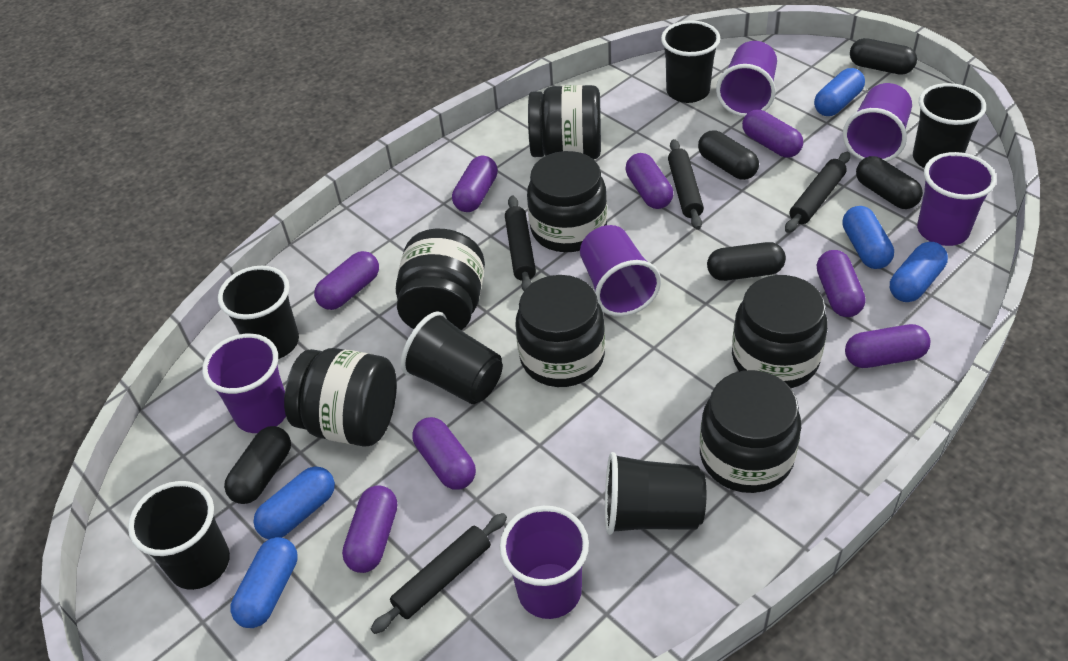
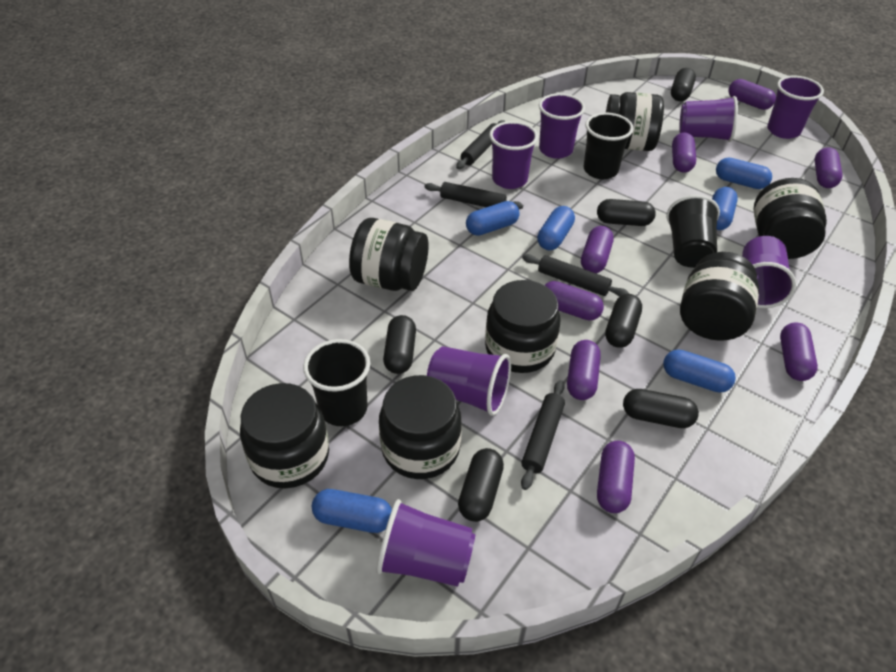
black capsule: [224,426,291,504] [698,131,759,180] [707,242,786,281] [850,38,917,75] [856,156,923,209] = 5 -> [383,315,416,374] [458,448,504,522] [597,199,656,226] [605,294,642,348] [623,389,699,428] [671,68,696,101] = 6
black cup: [128,481,230,590] [218,266,299,359] [401,311,503,404] [605,452,706,535] [661,20,720,103] [913,83,986,168] = 6 -> [303,339,370,426] [583,112,634,179] [666,195,720,268] = 3
blue capsule: [230,537,298,628] [254,467,335,539] [814,68,865,116] [843,206,894,269] [890,242,948,302] = 5 -> [312,489,392,533] [466,201,520,236] [537,206,575,250] [663,349,736,393] [712,187,738,230] [716,158,772,189] = 6
purple cup: [202,334,286,433] [500,506,589,619] [580,225,661,317] [716,41,777,117] [843,83,912,162] [917,152,997,246] = 6 -> [376,499,476,587] [427,346,511,416] [489,121,538,189] [539,93,585,159] [679,96,738,142] [742,236,796,308] [767,76,824,139] = 7

